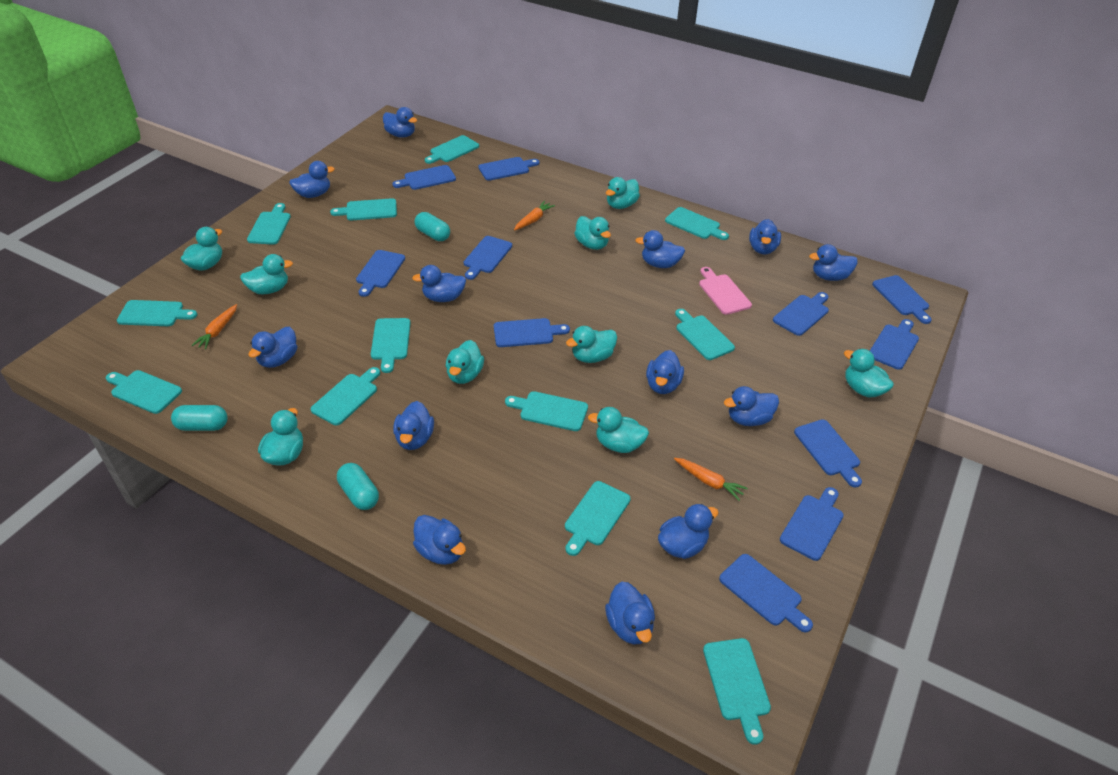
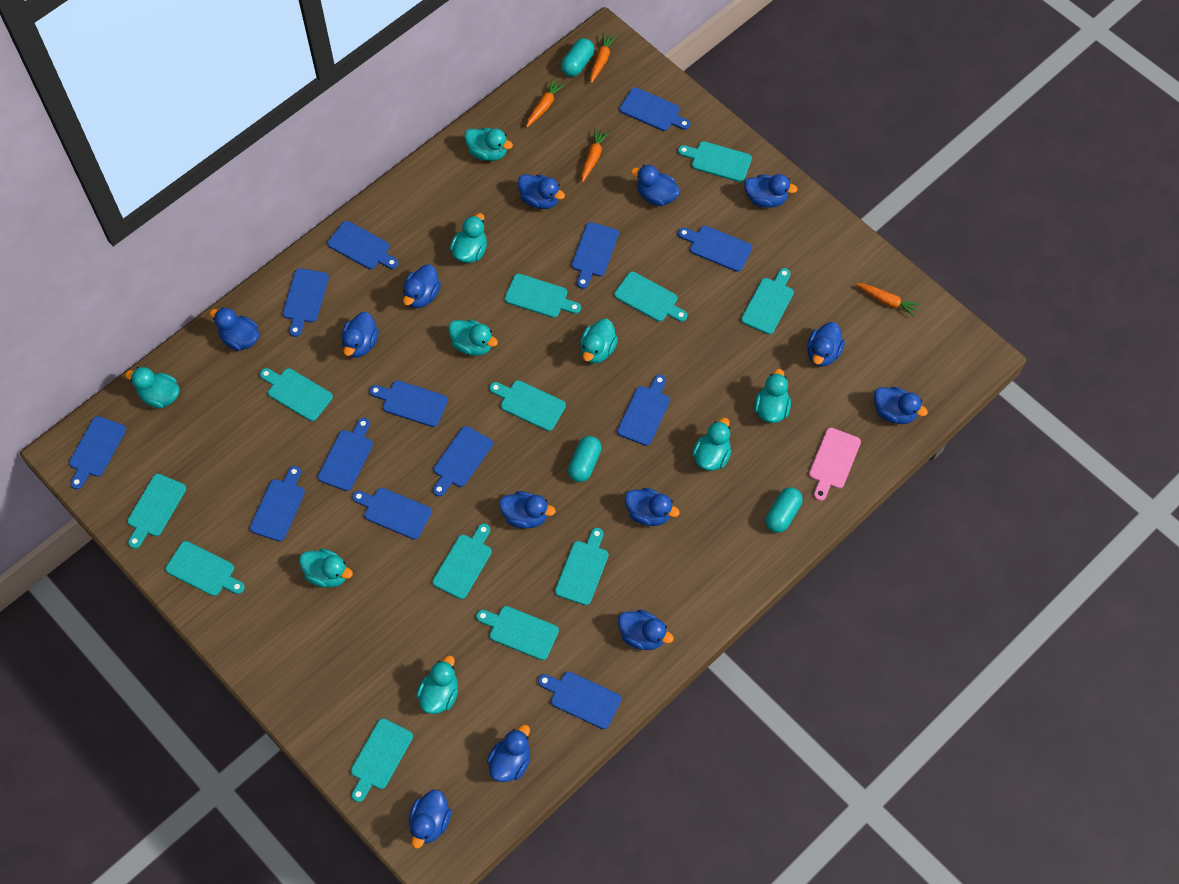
blue cutting board: [356,250,405,297] [392,165,456,190] [464,236,512,280] [478,157,540,181] [494,318,570,347] [719,554,813,633] [773,292,829,336] [780,487,844,561] [794,419,862,488] [870,319,919,370] [872,275,932,324] = 11 -> [69,416,126,489] [250,466,305,541] [283,268,329,337] [318,418,373,491] [327,221,398,269] [352,488,432,540] [369,380,448,427] [433,426,493,497] [538,671,621,729] [572,222,619,289] [617,375,670,446] [620,87,690,131] [678,226,752,272] = 13
orange carrot: [191,304,237,349] [514,201,555,231] [674,458,748,501] = 3 -> [526,79,566,127] [581,128,609,182] [590,32,617,83] [856,283,921,317] = 4

